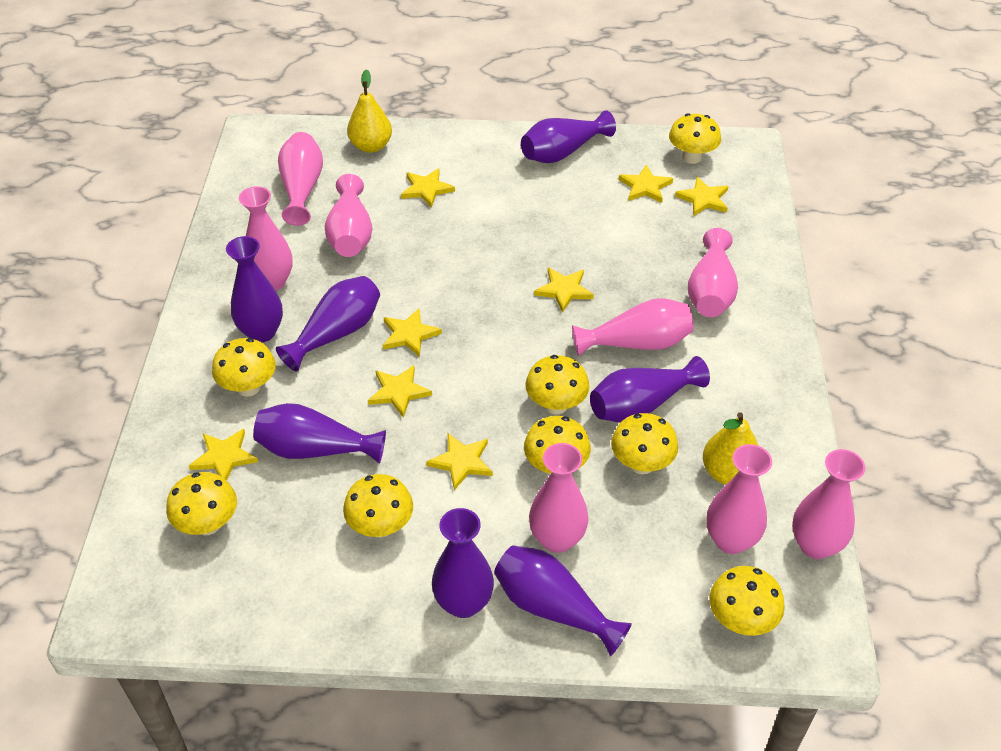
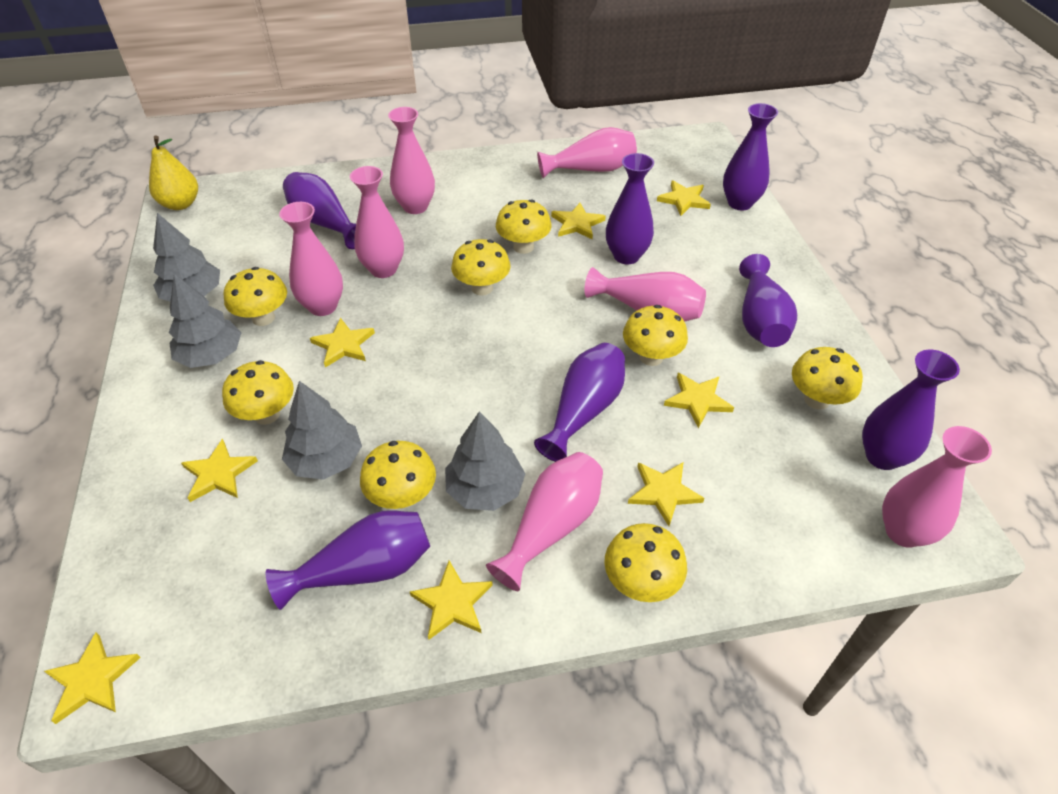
grey tree: none = 0 -> [153,213,220,301] [169,274,241,368] [282,381,362,480] [445,411,525,511] = 4
pink vase: [239,186,293,290] [278,132,323,226] [325,174,372,257] [529,443,589,553] [572,298,694,356] [688,228,738,317] [706,444,772,554] [792,449,865,559] = 8 -> [279,202,343,316] [350,166,404,278] [388,107,435,214] [486,452,603,591] [537,127,637,178] [584,267,706,322] [882,426,992,548] = 7
yellow pear: [347,69,392,153] [703,412,759,485] = 2 -> [149,135,198,210] = 1

